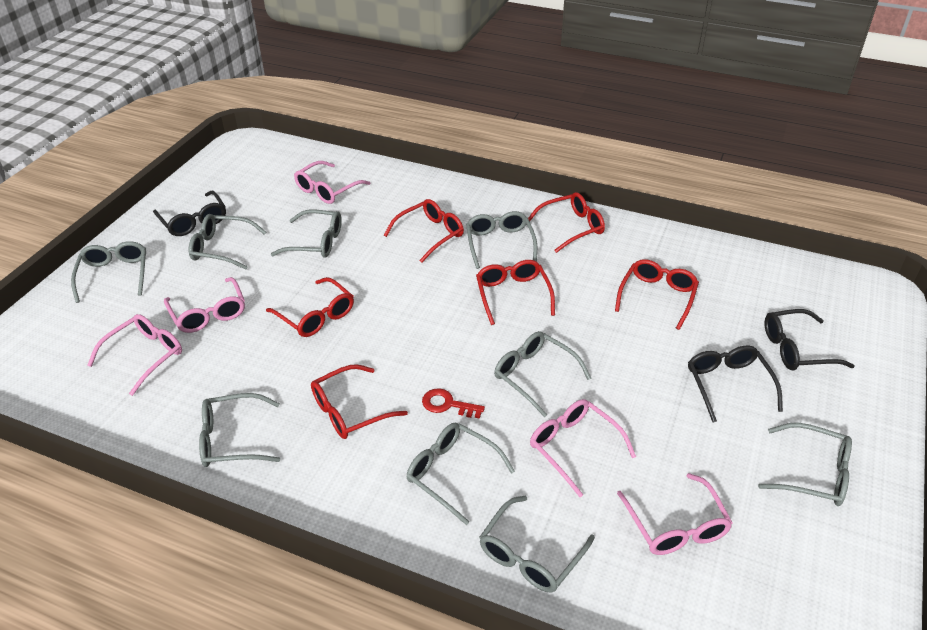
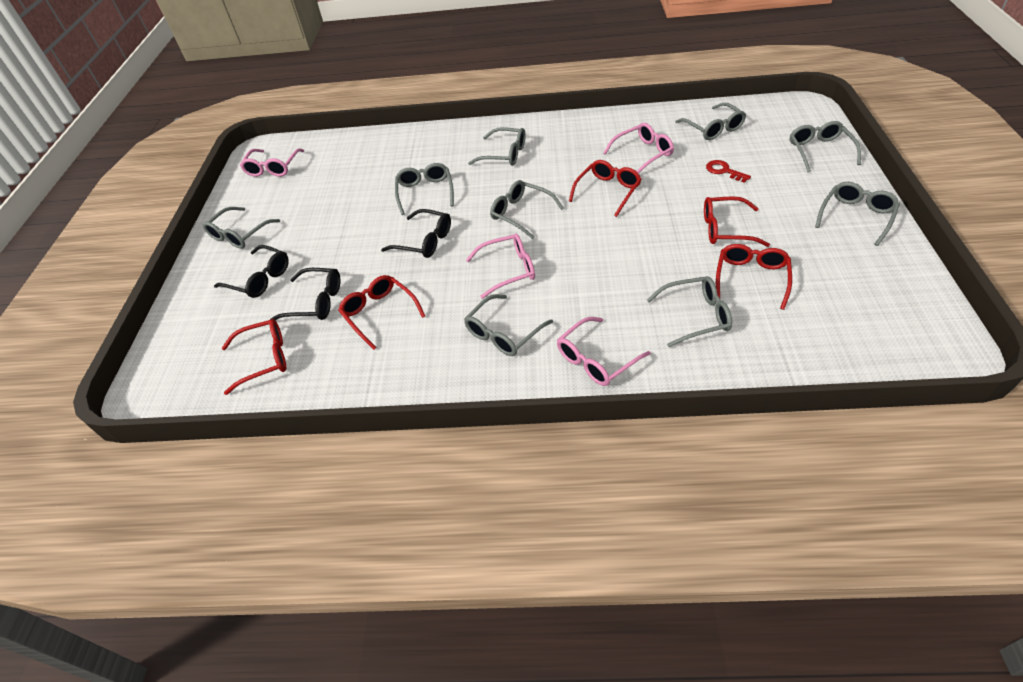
pink glasses: [87,314,182,396] [164,277,245,333] [294,161,371,204] [530,399,636,497] [617,473,733,555] = 5 -> [240,148,304,177] [466,234,535,299] [557,317,651,386] [603,123,674,174] = 4
red glasses: [266,277,354,337] [311,364,408,439] [384,199,464,263] [476,260,555,325] [528,192,605,253] [615,259,699,330] = 6 -> [222,319,286,395] [338,275,425,350] [569,160,642,217] [704,196,770,247] [716,244,792,310] = 5

